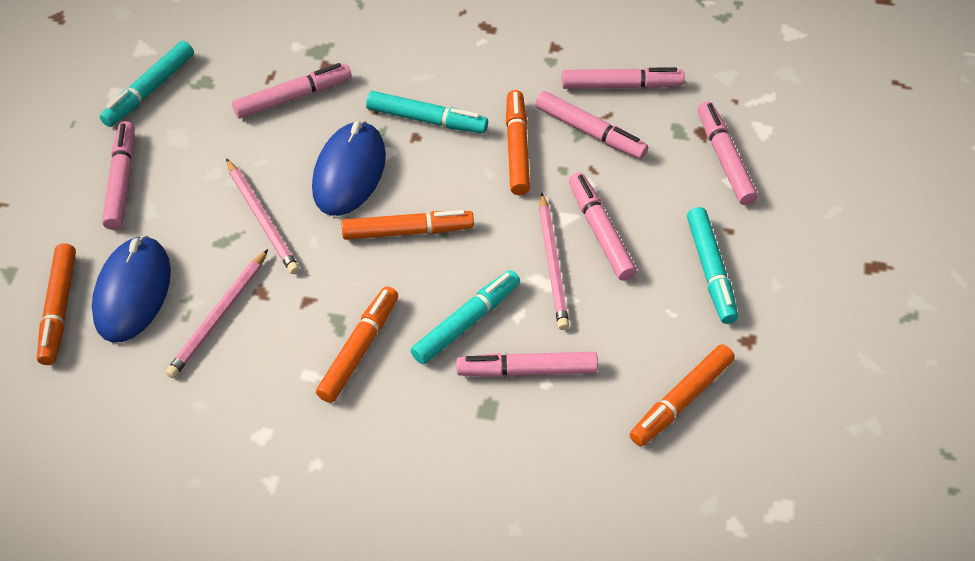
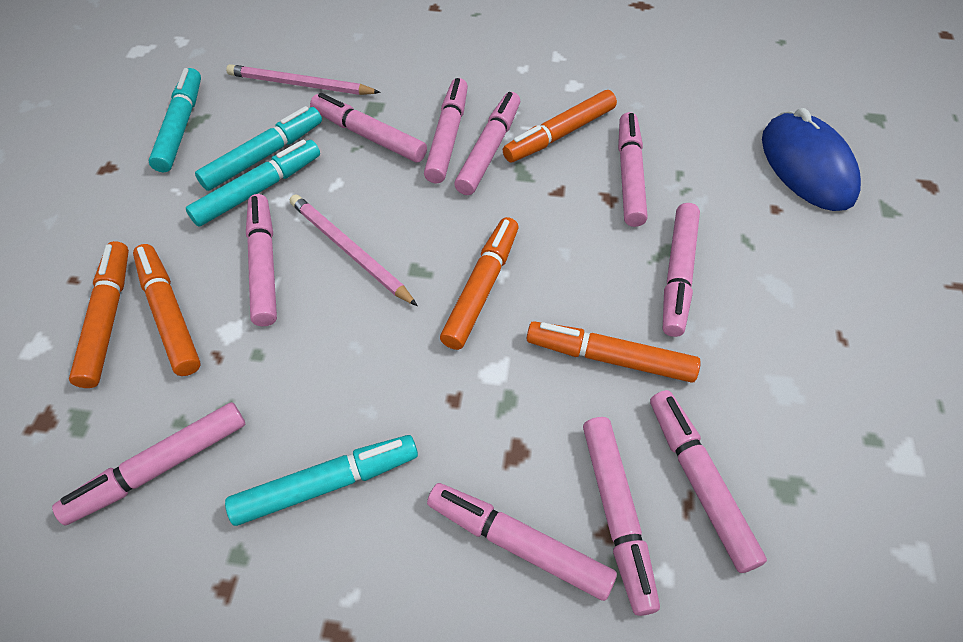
blue mouse: [92,235,171,343] [312,121,386,216] = 2 -> [762,108,861,211] = 1
pink marker: [102,121,135,230] [232,63,351,119] [456,352,598,377] [535,91,648,159] [562,67,685,89] [569,173,637,281] [698,101,758,205] = 7 -> [52,402,245,525] [246,194,277,326] [310,93,427,163] [424,78,468,183] [427,483,617,601] [454,92,520,195] [583,417,660,616] [618,112,648,227] [650,390,767,573] [663,203,700,337] = 10
pink pencil: [166,249,268,378] [226,158,299,274] [539,193,569,330] = 3 -> [226,64,381,95] [290,194,418,306] = 2

